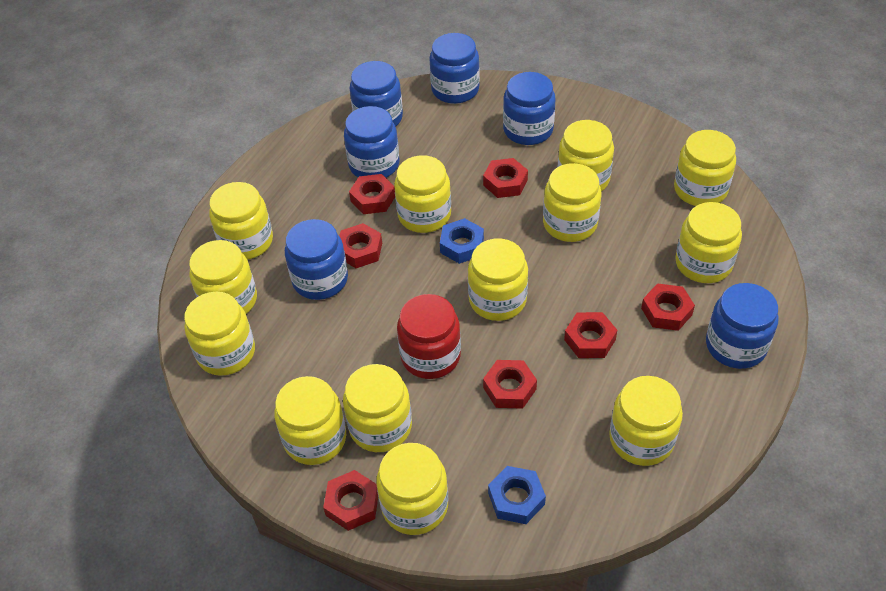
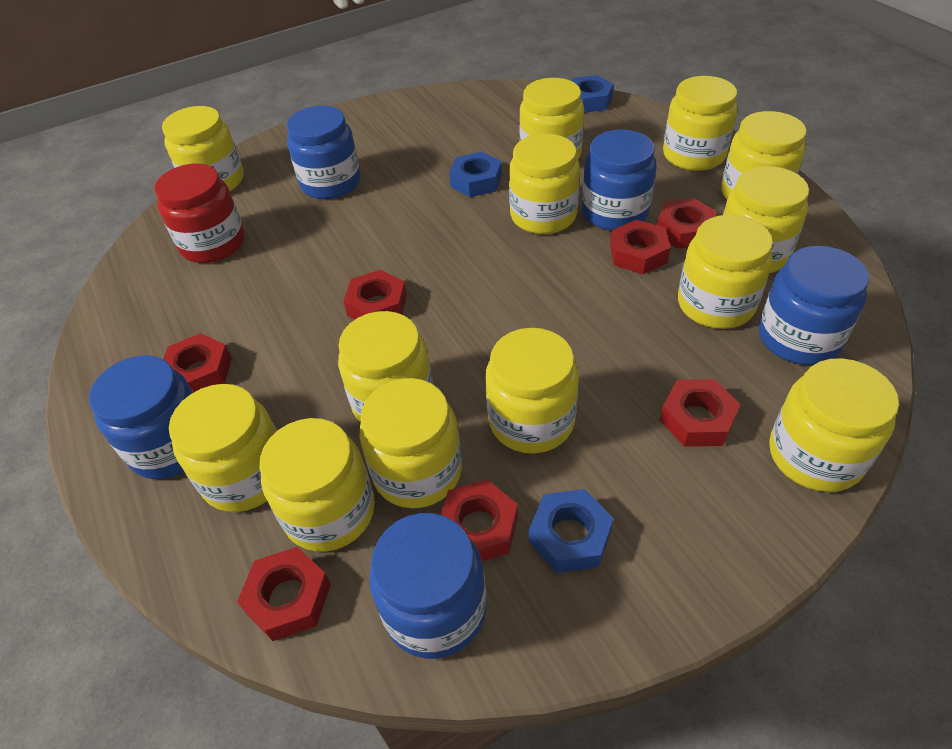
blue jar: [285,219,348,300] [344,106,399,178] [350,61,403,127] [429,33,480,104] [503,72,556,145] [706,283,779,369] = 6 -> [89,355,194,479] [286,106,361,199] [369,513,487,659] [582,129,656,231] [759,246,869,365] = 5
blue nut: [440,218,484,264] [488,466,546,524] = 2 -> [449,152,502,197] [529,489,614,573] [572,75,614,113] = 3

